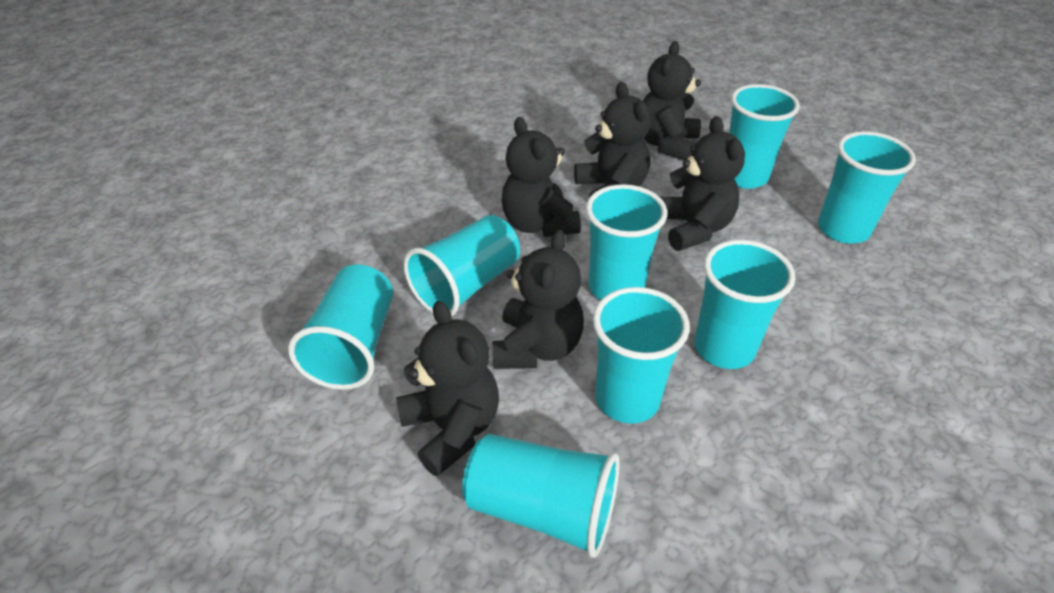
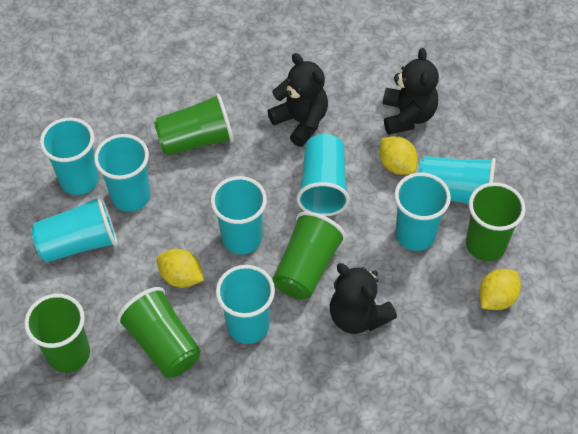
black teddy bear: [396,301,499,477] [493,229,584,369] [502,117,581,237] [574,82,651,198] [643,41,701,160] [660,116,745,251] = 6 -> [267,53,328,147] [330,263,397,334] [383,48,439,135] = 3
green cup: none = 0 -> [24,294,90,373] [117,287,201,378] [154,93,234,155] [273,212,346,300] [466,182,525,261] = 5
yellow lemon: none = 0 -> [157,249,204,288] [379,136,418,175] [479,269,521,310] = 3

